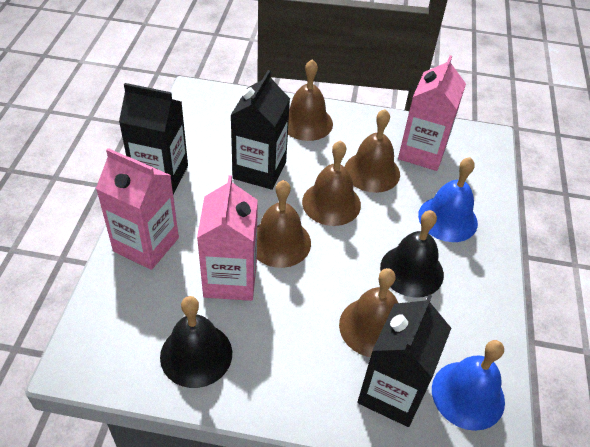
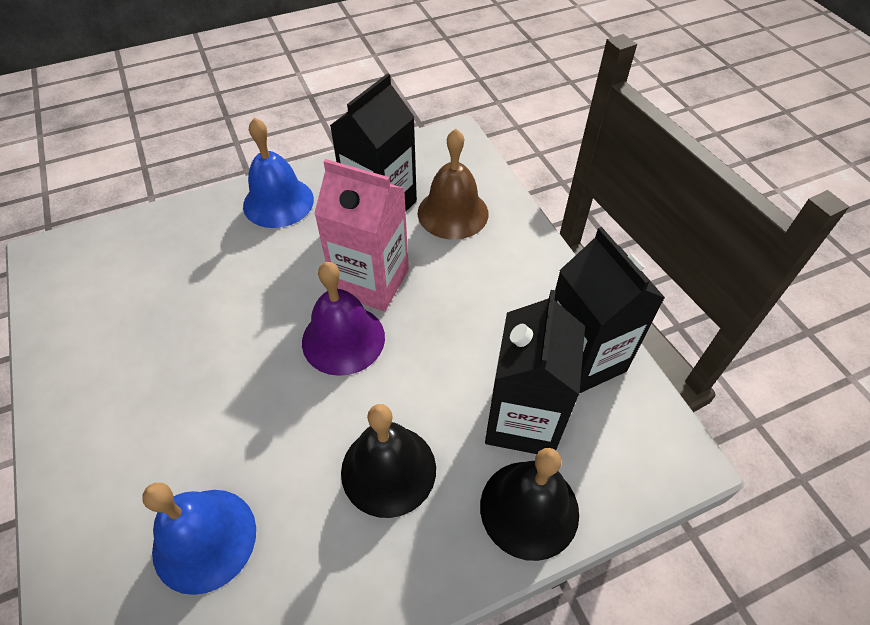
brown bell: [257,180,311,268] [288,59,333,141] [302,140,361,226] [339,268,398,357] [345,109,400,193] = 5 -> [418,129,488,240] = 1
pink carton: [96,148,179,270] [197,175,258,301] [398,55,466,171] = 3 -> [314,159,409,311] = 1
purple bell: none = 0 -> [302,262,385,376] = 1

